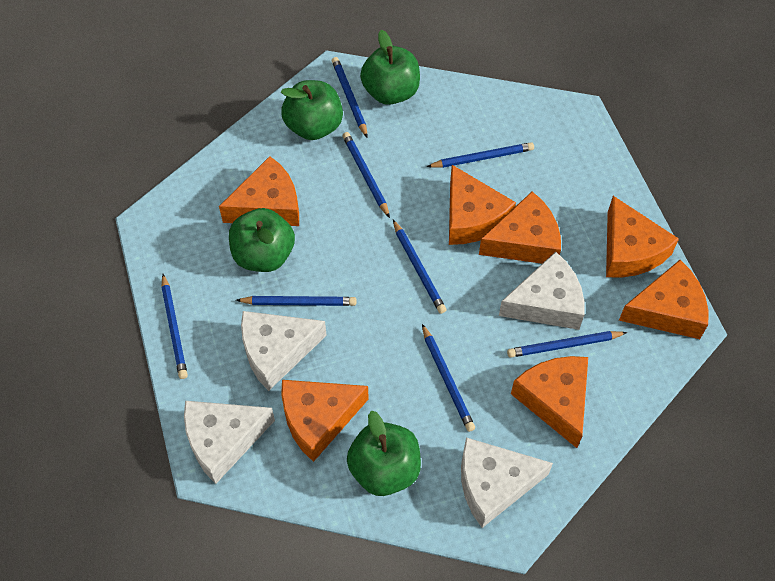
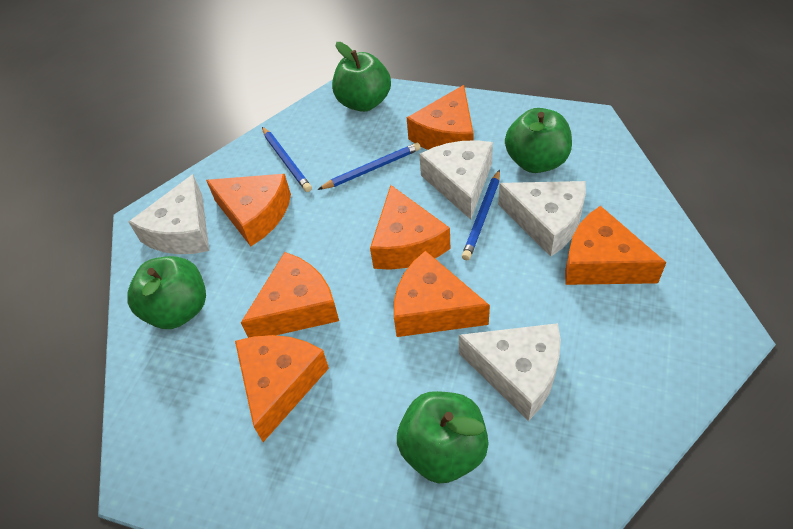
blue pencil: [161,274,188,379] [236,296,357,306] [332,57,368,137] [342,132,390,218] [393,220,446,314] [422,324,475,432] [426,142,534,168] [507,331,627,358] = 8 -> [262,127,312,192] [318,143,421,190] [462,169,500,260] = 3

